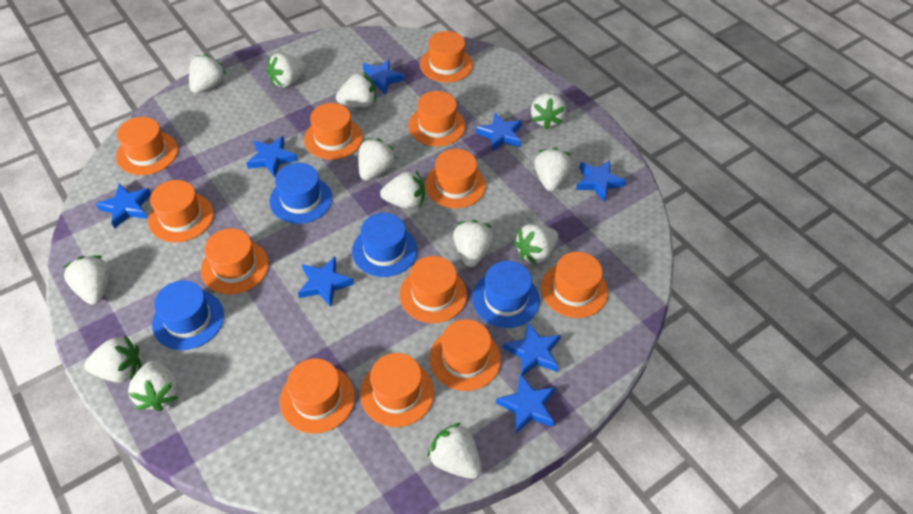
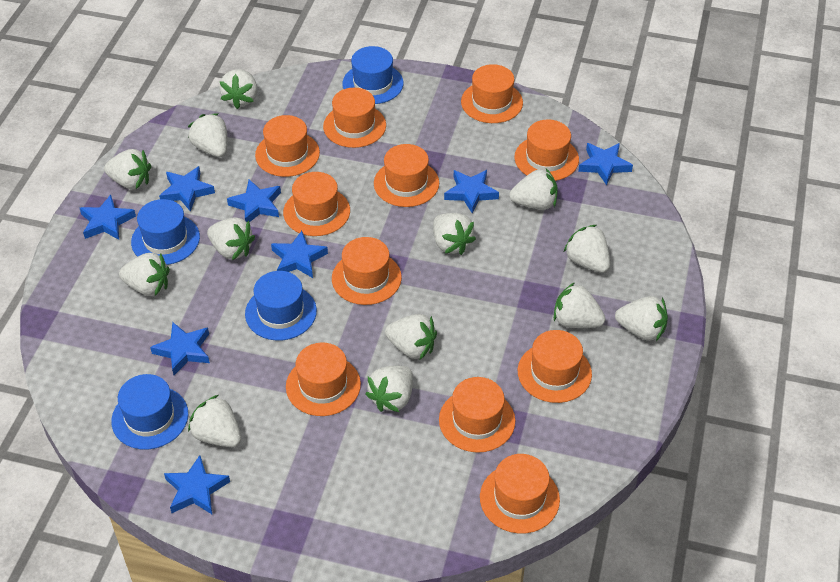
orange hat: [116,117,178,175] [148,180,214,242] [201,228,269,294] [280,359,355,433] [304,103,363,160] [360,353,434,427] [399,256,467,323] [408,91,465,146] [420,31,473,82] [425,149,486,208] [429,319,501,391] [541,252,608,318] = 12 -> [255,115,320,177] [283,172,350,236] [286,343,361,416] [323,88,386,148] [332,237,402,305] [374,144,439,207] [439,377,515,453] [461,64,523,123] [480,454,560,534] [514,119,579,181] [518,330,592,403] = 11

